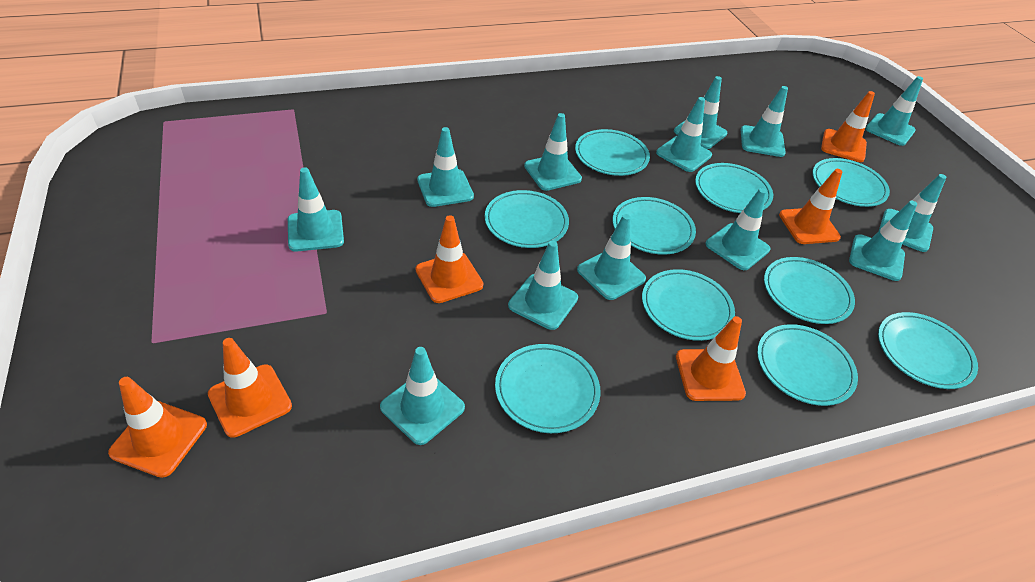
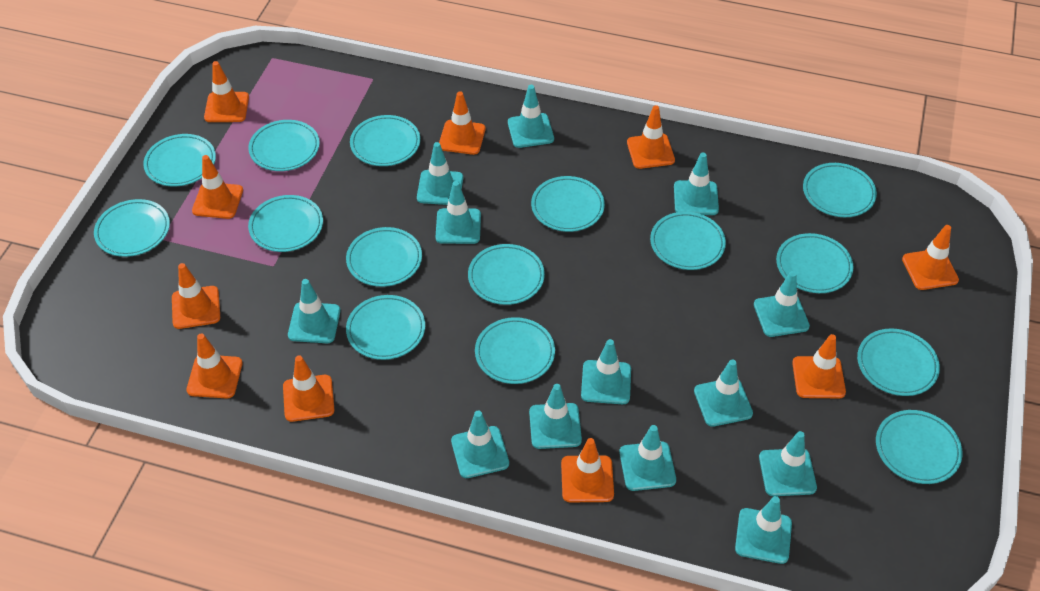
orange traffic cone: [108,377,207,478] [208,338,292,438] [416,215,483,303] [676,316,746,401] [779,169,842,244] [821,91,875,162] = 6 -> [172,263,220,329] [186,333,243,398] [192,155,243,219] [204,61,249,122] [283,355,334,422] [439,91,485,155] [561,438,614,502] [627,105,675,169] [792,334,846,398] [902,225,959,290] = 10
turquoise plate: [485,190,569,248] [495,344,600,433] [575,129,650,176] [612,197,696,255] [642,269,735,341] [695,163,773,213] [757,324,858,406] [764,257,855,324] [812,158,890,207] [878,312,978,389] = 10 -> [94,199,170,257] [143,134,216,186] [248,120,320,171] [248,195,323,252] [346,227,422,287] [346,295,425,360] [350,115,420,166] [468,244,545,305] [475,317,555,384] [531,176,605,232] [650,212,726,270] [776,233,853,293] [803,163,877,217] [857,328,940,396] [876,410,963,484] = 15

